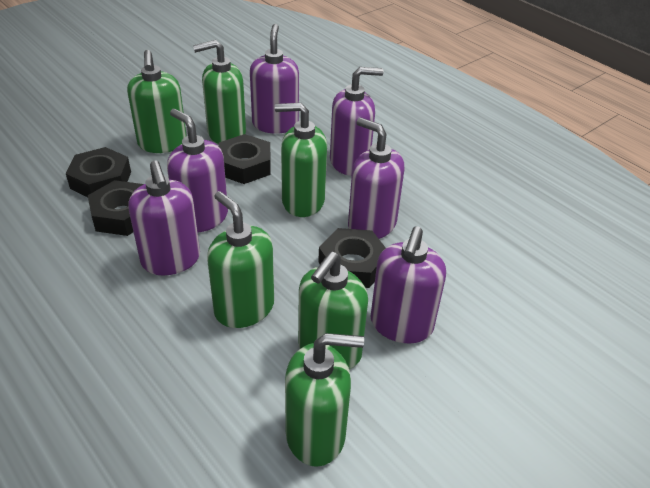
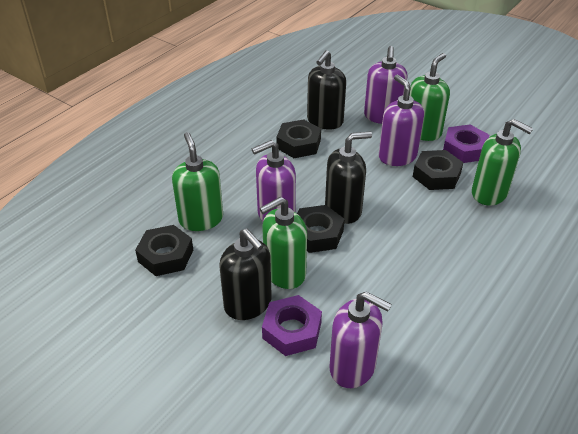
black soap dispenser: none = 0 -> [219,229,272,320] [307,50,346,130] [325,132,372,224] = 3
green soap dispenser: [127,50,187,153] [193,40,246,144] [207,191,274,328] [275,103,327,217] [285,333,364,467] [298,252,368,370] = 6 -> [172,132,223,231] [259,197,307,289] [409,53,450,141] [472,119,533,205] = 4
purple nut: none = 0 -> [262,295,322,356] [443,125,489,163] = 2
purple soap dispenser: [128,160,200,275] [167,109,228,232] [250,24,299,134] [330,67,384,176] [348,117,404,239] [371,226,446,343] = 6 -> [252,140,296,222] [330,291,392,388] [364,46,408,124] [379,75,424,166] = 4

